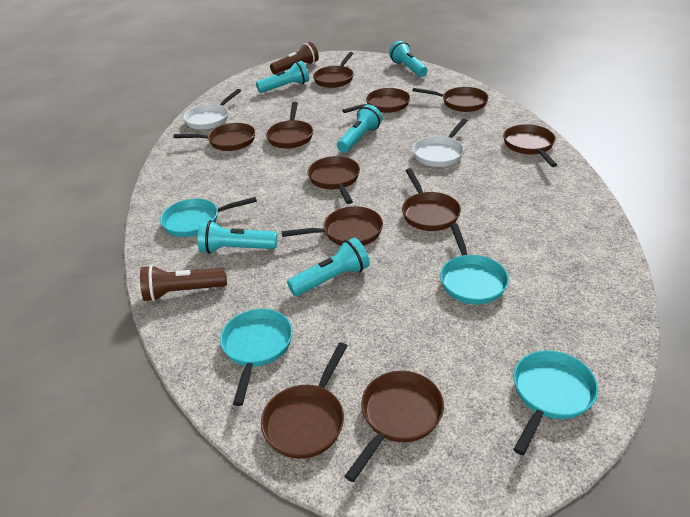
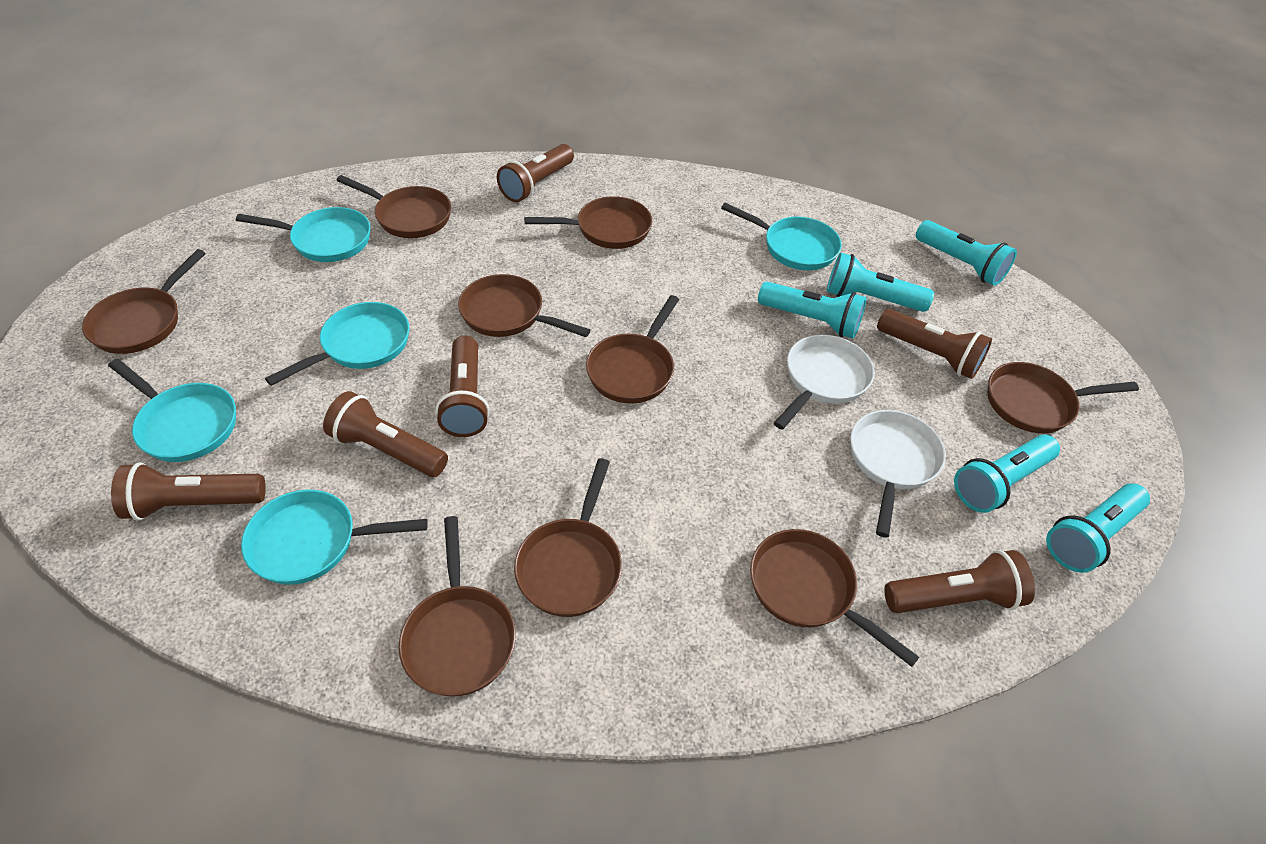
brown flashlight: [140,265,227,302] [270,42,319,74] = 2 -> [111,462,266,521] [323,391,448,477] [436,335,489,437] [497,144,574,202] [877,309,992,379] [884,550,1035,613] = 6
brown pan: [173,123,255,151] [261,342,348,459] [266,102,313,149] [282,206,383,246] [307,156,360,204] [313,52,354,88] [342,88,410,113] [345,371,444,482] [402,168,461,231] [412,87,489,112] [503,124,557,167] = 11 -> [82,249,206,354] [336,175,451,238] [399,516,516,697] [458,274,590,337] [514,458,622,617] [524,196,652,249] [586,295,679,404] [750,529,919,667] [987,362,1139,434] = 9
turquoise pan: [160,197,257,237] [220,309,293,406] [440,223,509,305] [513,350,598,455] = 4 -> [108,359,236,462] [236,207,371,262] [241,490,428,585] [265,302,409,386] [721,203,842,270] = 5

